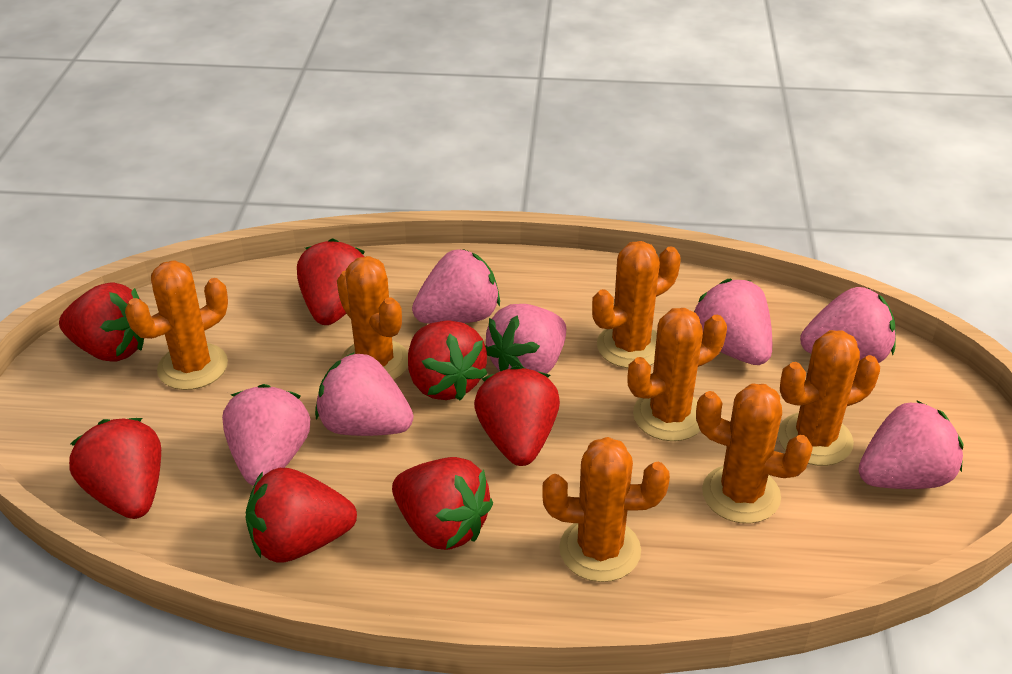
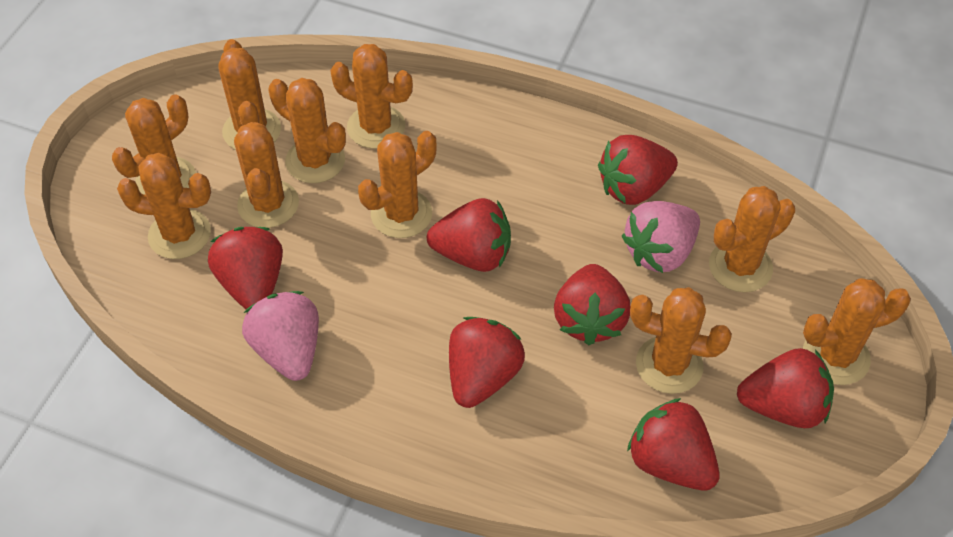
orange cactus: [125,260,228,390] [337,256,408,380] [542,437,670,582] [592,241,681,368] [627,308,727,441] [696,384,813,524] [778,330,880,466] = 7 -> [112,94,196,195] [117,153,211,259] [218,39,281,150] [234,122,299,228] [268,78,346,183] [330,44,413,149] [358,131,437,238] [630,287,732,394] [709,186,795,292] [803,278,911,385] = 10
pink strawberry: [222,384,310,486] [315,352,414,436] [412,249,500,324] [485,304,566,374] [694,279,772,365] [800,287,896,363] [858,400,963,489] = 7 -> [242,291,319,381] [622,201,700,273] = 2

